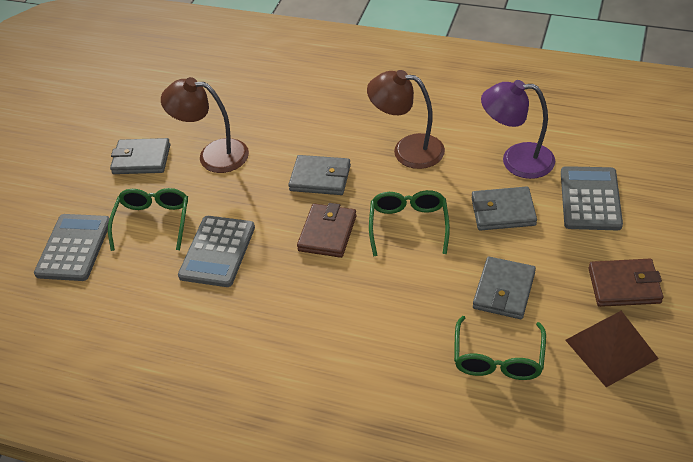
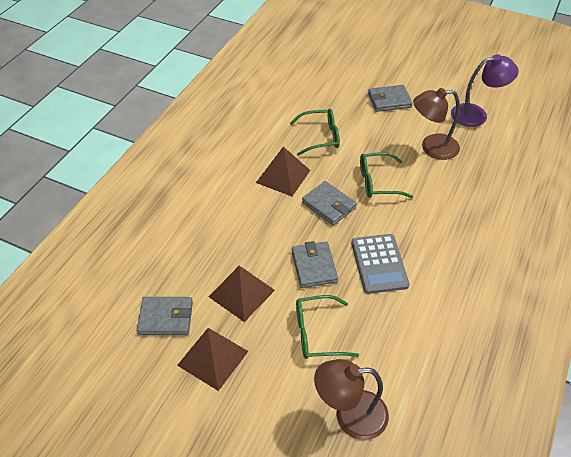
brown pyramid: [565,311,659,387] = 1 -> [177,328,248,391] [209,266,275,322] [256,147,310,196] = 3
brown wallet: [297,203,357,258] [588,259,663,307] = 2 -> none = 0
grey calculator: [34,214,109,281] [178,216,255,287] [561,166,623,230] = 3 -> [351,234,410,294] = 1

